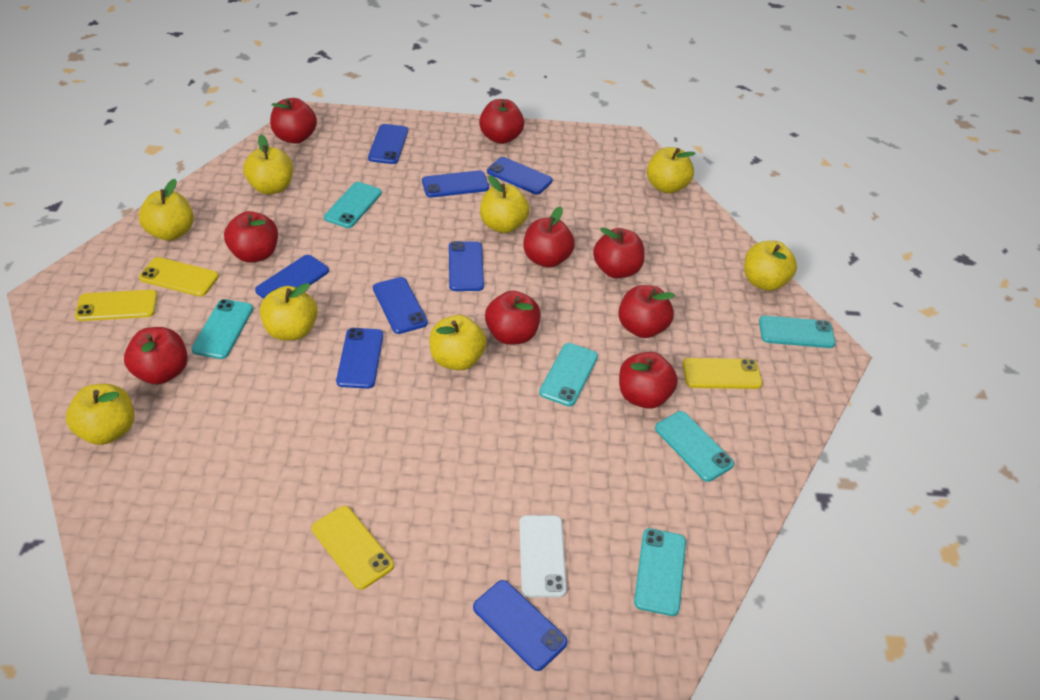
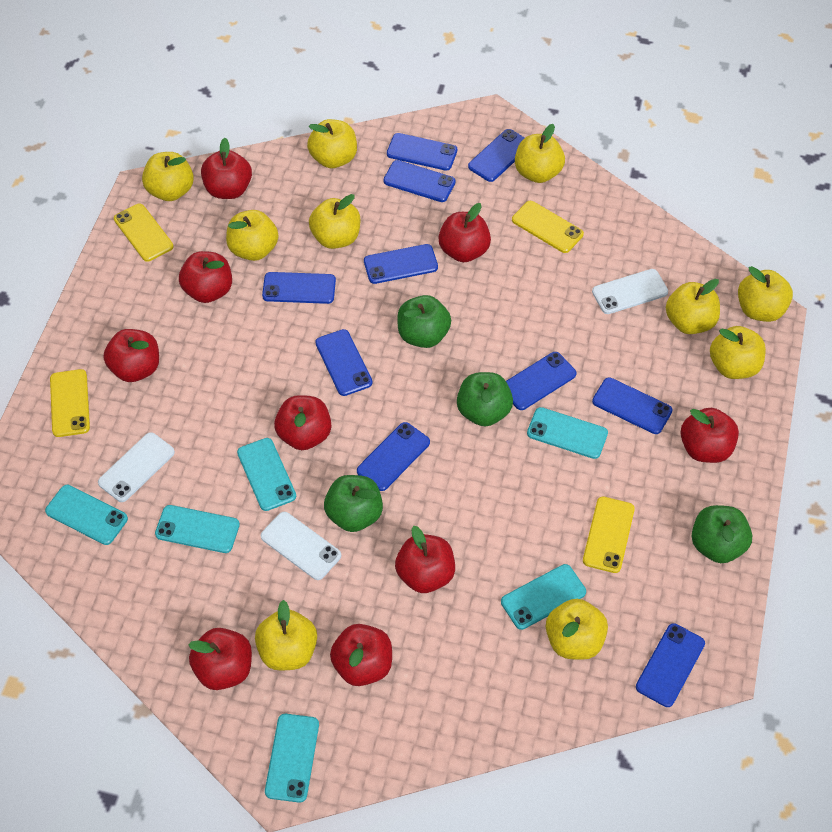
blue phone: [255,255,329,299] [336,328,383,389] [368,124,408,164] [373,277,428,334] [422,170,489,198] [449,241,484,291] [473,580,568,671] [487,157,553,195] = 8 -> [262,272,336,304] [315,329,372,396] [357,422,430,491] [364,244,438,284] [383,160,456,202] [387,133,457,171] [468,129,525,182] [506,352,577,410] [592,377,673,434] [636,623,705,707] = 10
green apple: none = 0 -> [324,475,383,532] [397,295,451,348] [457,372,513,426] [692,505,752,563] = 4
white phone: [519,515,567,598] = 1 -> [98,432,175,502] [261,512,341,580] [592,269,668,314] = 3
yellow apple: [66,384,134,445] [139,179,194,241] [243,135,293,195] [260,283,318,340] [429,315,487,371] [480,176,530,233] [647,147,696,193] [744,241,797,291] = 8 -> [142,152,194,201] [226,210,278,261] [255,600,317,670] [307,119,357,168] [309,194,360,249] [515,124,565,183] [546,599,608,660] [666,279,720,334] [710,326,766,379] [738,266,793,322] = 10

